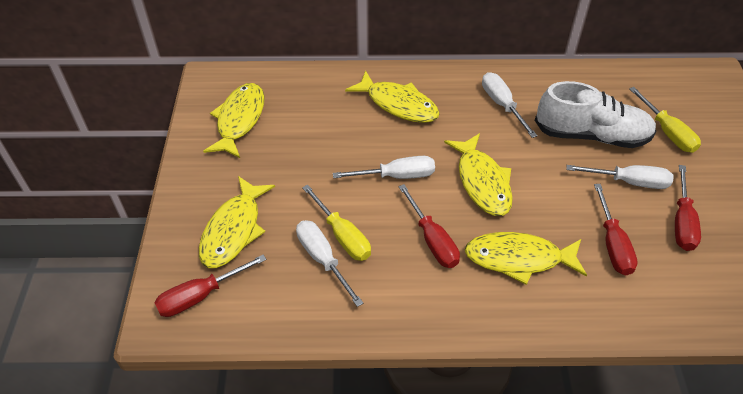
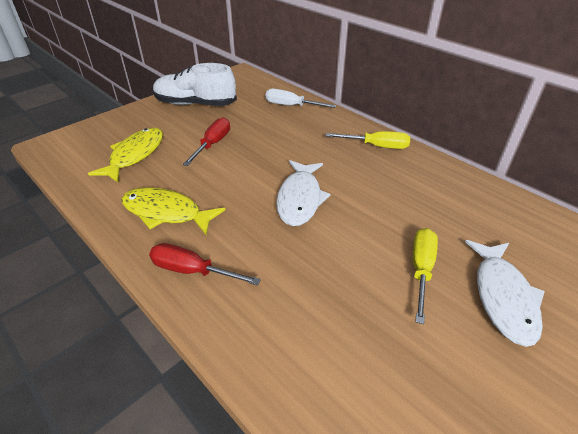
red screwdriver: [154,254,267,317] [398,184,460,268] [594,184,638,275] [675,165,701,251] = 4 -> [149,243,261,285] [183,117,230,166] = 2
white fish: none = 0 -> [276,160,330,226] [465,240,545,347] = 2
white screwdriver: [296,220,363,307] [333,156,435,179] [482,72,537,138] [566,165,674,189] = 4 -> [266,89,336,108] = 1
yellow fish: [199,176,275,268] [203,83,265,158] [345,71,440,123] [444,133,513,216] [465,232,587,285] = 5 -> [88,128,163,182] [121,187,226,235] = 2

